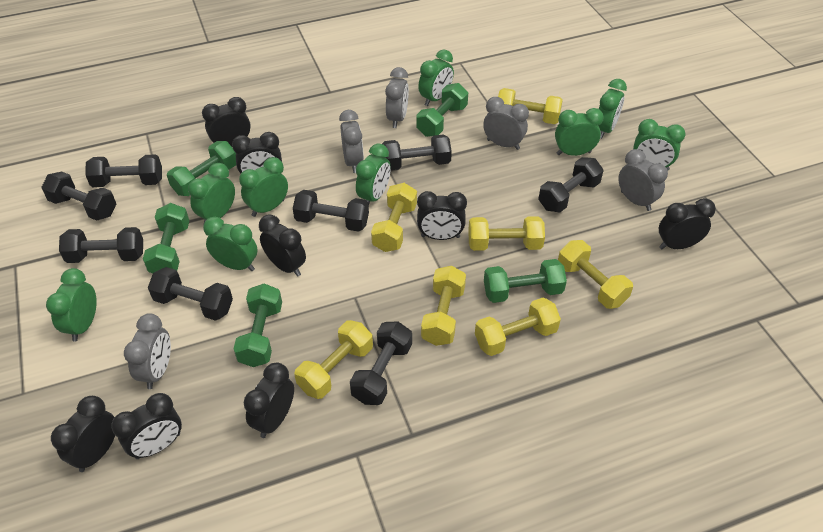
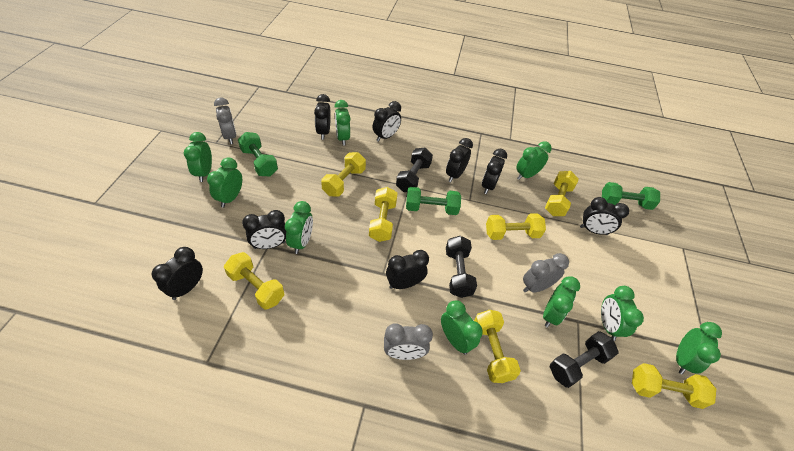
black dumbbell: [41,172,116,220] [59,227,143,263] [85,154,162,187] [148,267,233,321] [293,190,369,232] [350,321,412,405] [382,134,452,170] [538,157,604,212] = 8 -> [396,148,433,192] [446,236,477,298] [550,331,618,388] = 3
green dumbbell: [143,203,189,273] [167,141,236,196] [233,284,282,367] [416,83,468,137] [484,259,567,303] = 5 -> [238,132,278,176] [406,187,461,215] [602,182,660,210] = 3
grey clock: [124,313,171,389] [339,110,364,173] [385,67,409,128] [483,97,529,150] [618,149,668,211] = 5 -> [214,97,237,144] [384,323,433,360] [523,253,569,292] = 3

